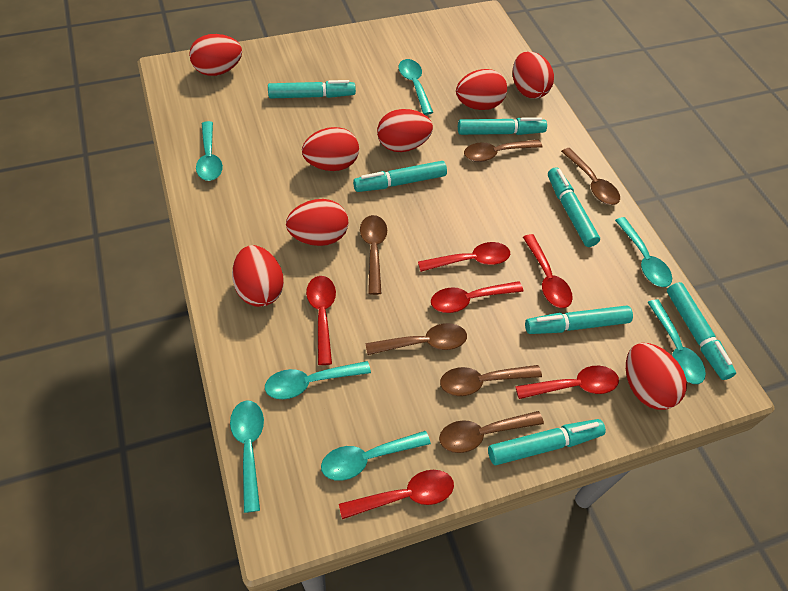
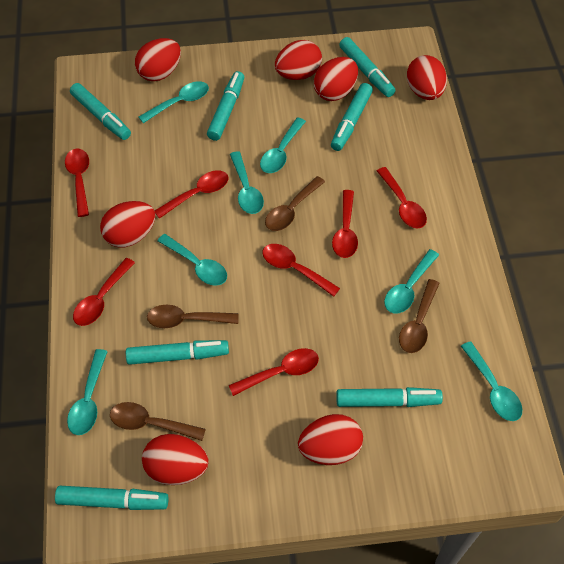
brown spoon: [360,215,387,295] [366,323,467,355] [439,411,544,453] [440,365,542,396] [464,140,542,162] [561,148,620,205] = 6 -> [110,402,206,441] [147,304,239,328] [265,176,325,231] [399,279,440,353] = 4
red egg: [189,34,242,76] [232,245,284,307] [286,199,348,246] [302,127,359,171] [377,109,433,152] [456,69,507,110] [513,51,554,99] [626,343,687,410] = 8 -> [100,201,155,247] [135,38,181,81] [142,434,209,485] [275,40,322,80] [298,414,363,465] [314,57,358,101] [407,55,447,100] = 7
red spoon: [306,276,336,365] [339,470,454,519] [418,242,510,272] [431,281,523,313] [515,366,619,399] [523,234,573,308] = 6 -> [65,149,89,217] [73,258,135,326] [155,170,228,219] [229,348,319,396] [263,244,340,297] [332,190,358,258] [377,167,427,228] = 7

